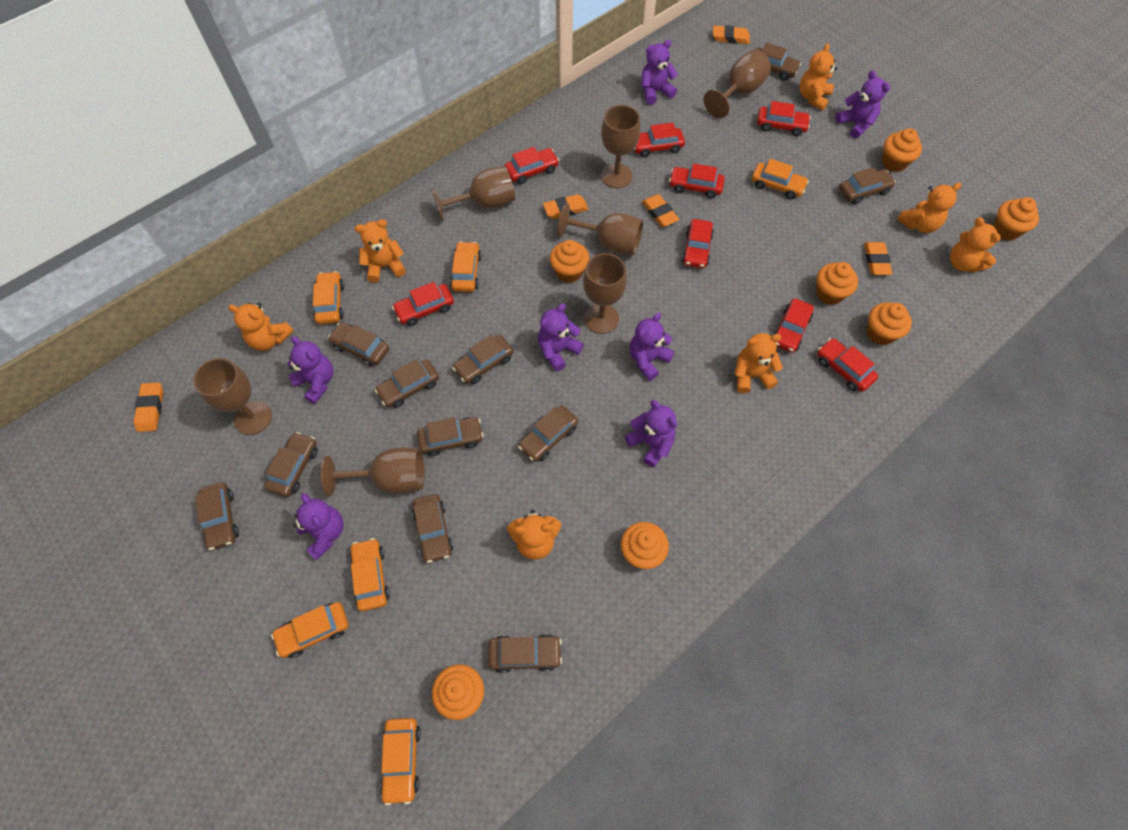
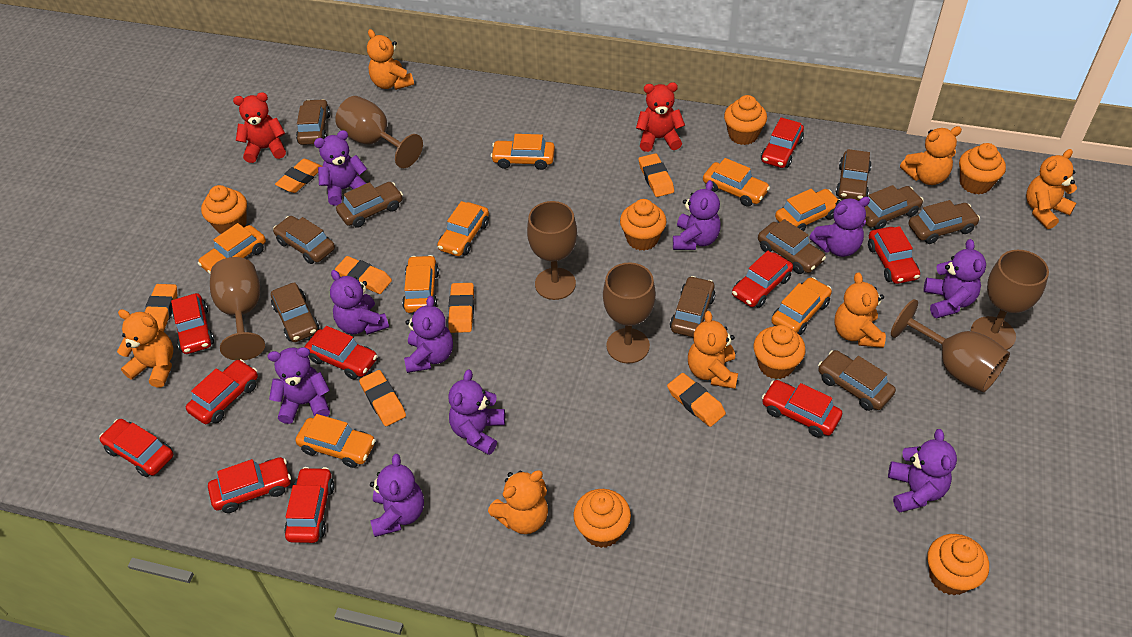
brown car: [195,482,239,550] [264,432,318,497] [328,322,389,367] [375,359,439,408] [412,494,453,563] [417,417,484,456] [452,335,513,384] [488,634,562,673] [518,405,578,462] [755,43,801,81] [839,167,896,204] = 11 -> [271,282,319,342] [273,216,335,264] [296,99,331,145] [336,182,403,228] [670,276,715,337] [758,219,826,274] [818,350,896,411] [836,149,872,201] [864,185,924,230] [909,200,980,244] = 10
brown goblet: [193,358,272,435] [321,447,425,496] [431,166,515,221] [558,203,643,255] [583,253,627,334] [601,105,641,188] [704,50,771,118] = 7 -> [210,257,265,360] [335,96,423,168] [527,201,577,300] [603,262,656,364] [891,299,1010,392] [971,250,1049,350] = 6
orange car: [271,602,349,658] [313,271,344,324] [349,538,390,611] [380,718,421,806] [450,241,482,292] [752,159,809,199] = 6 -> [198,223,266,274] [295,414,376,468] [402,255,439,313] [437,201,489,256] [491,134,555,170] [703,158,770,207] [771,277,832,335] [775,189,840,231] = 8
orange eraser: [133,382,163,432] [543,194,589,219] [642,194,679,227] [713,25,750,44] [864,242,892,275] = 5 -> [145,284,177,332] [275,159,322,193] [335,256,392,294] [359,370,406,426] [448,283,474,333] [639,153,674,197] [667,373,726,427] = 7
purple teddy bear: [288,336,333,404] [293,493,344,560] [538,304,584,371] [625,400,677,467] [630,313,674,381] [642,40,678,105] [835,70,890,138] = 7 -> [268,347,330,424] [314,130,367,206] [330,270,389,335] [370,454,424,537] [404,296,453,373] [448,370,505,455] [673,180,721,250] [809,197,870,257] [888,429,957,512] [924,239,986,318] = 10
red car: [392,282,454,326] [504,147,559,184] [634,122,685,157] [669,163,725,199] [682,219,714,268] [757,101,811,136] [773,298,814,353] [817,338,878,392] = 8 -> [99,419,174,477] [171,293,214,354] [186,359,258,424] [208,457,291,513] [284,467,334,543] [305,326,377,379] [732,251,793,308] [761,117,804,168] [762,380,842,437] [868,226,920,284] = 10
red teddy bear: none = 0 -> [233,92,286,163] [636,82,685,152] = 2

